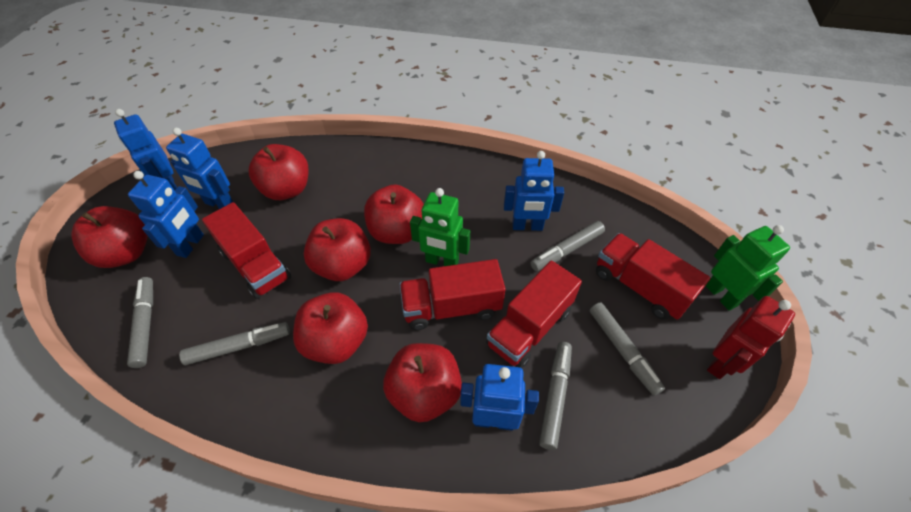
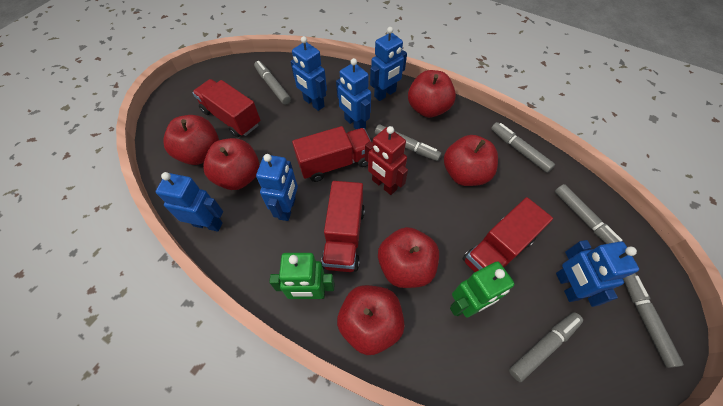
blue robot: [114,109,177,190] [128,171,204,258] [166,128,233,209] [460,364,539,430] [504,151,564,231] = 5 -> [156,172,223,232] [256,154,298,221] [291,36,327,111] [336,58,371,129] [370,27,407,101] [556,240,639,307] = 6
grey marker: [127,277,153,368] [179,322,290,365] [530,221,605,271] [539,342,572,450] [590,302,665,396] = 5 -> [254,61,291,105] [375,124,442,161] [491,122,555,173] [509,312,583,382] [555,184,622,244] [623,273,684,368] = 6

